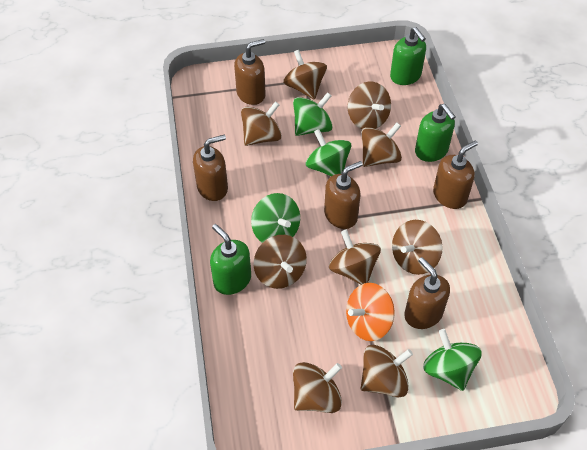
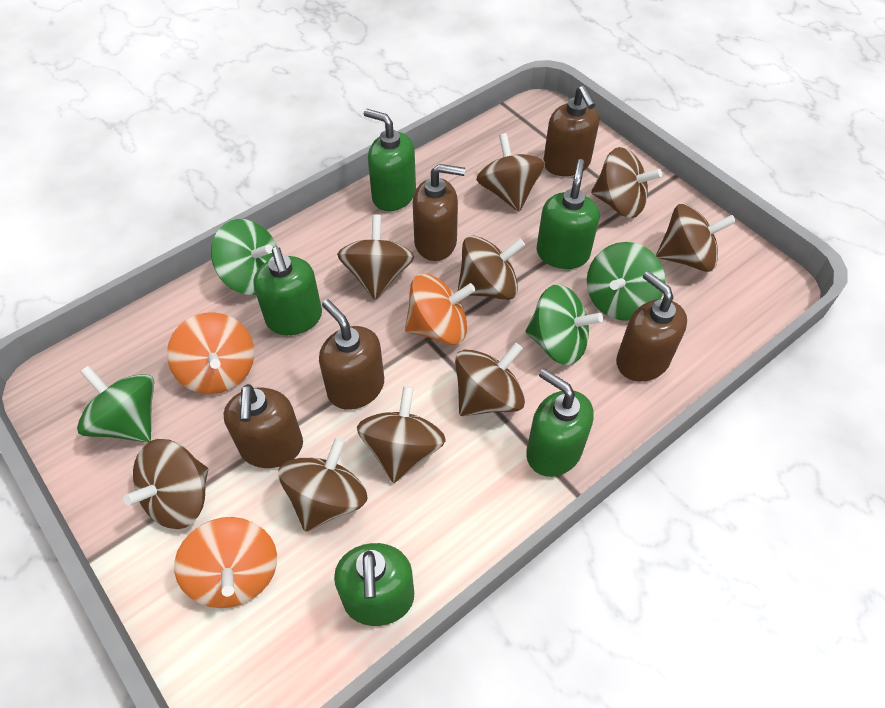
green soap dispenser: [210,224,251,295] [390,27,426,85] [415,104,456,162] = 3 -> [253,247,322,335] [334,543,414,626] [364,109,416,211] [526,368,594,477] [537,159,599,269] = 5
orange spinning top: [346,283,395,341] = 1 -> [167,312,254,394] [174,517,277,608] [405,274,475,345] = 3

